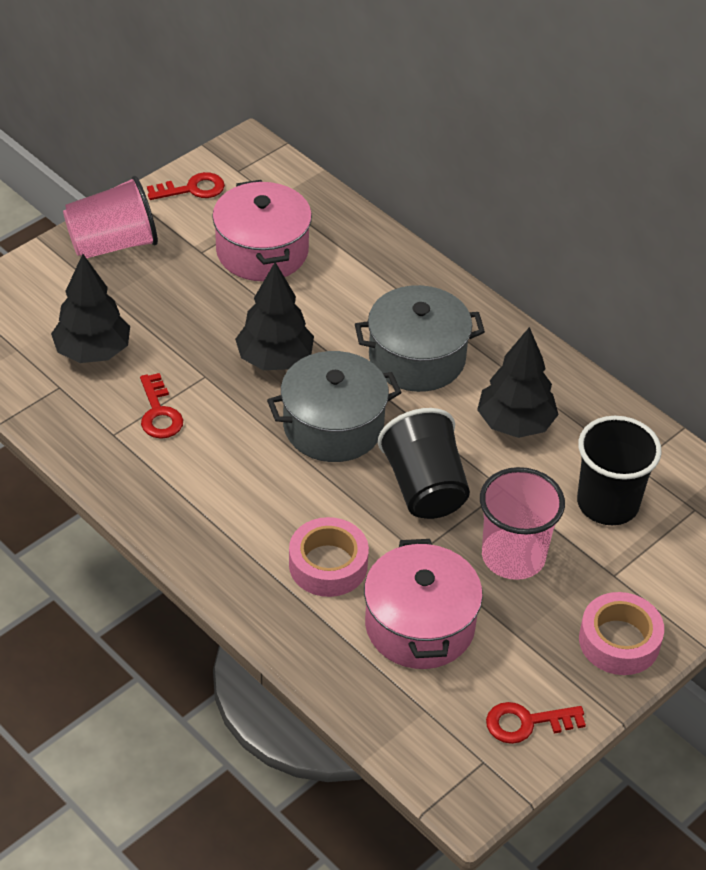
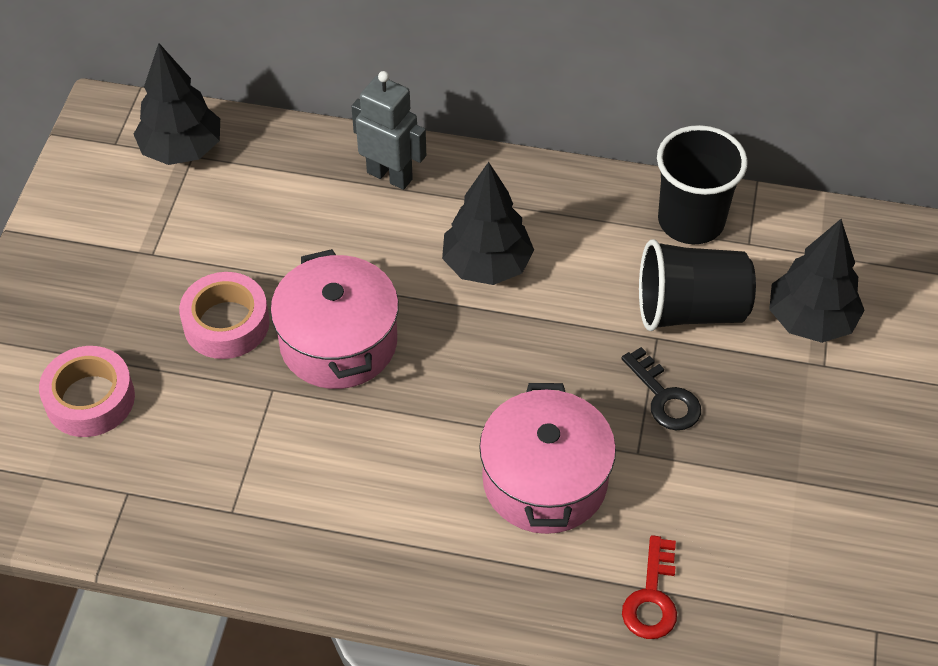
black key: none = 0 -> [621,347,701,430] = 1
grey pot: [267,351,402,462] [355,285,485,392] = 2 -> none = 0
grey robot: none = 0 -> [351,71,426,190] = 1
pink cup: [63,176,158,258] [480,467,565,580] = 2 -> none = 0
red key: [140,373,183,439] [147,172,225,200] [486,702,586,744] = 3 -> [622,535,677,639] = 1

